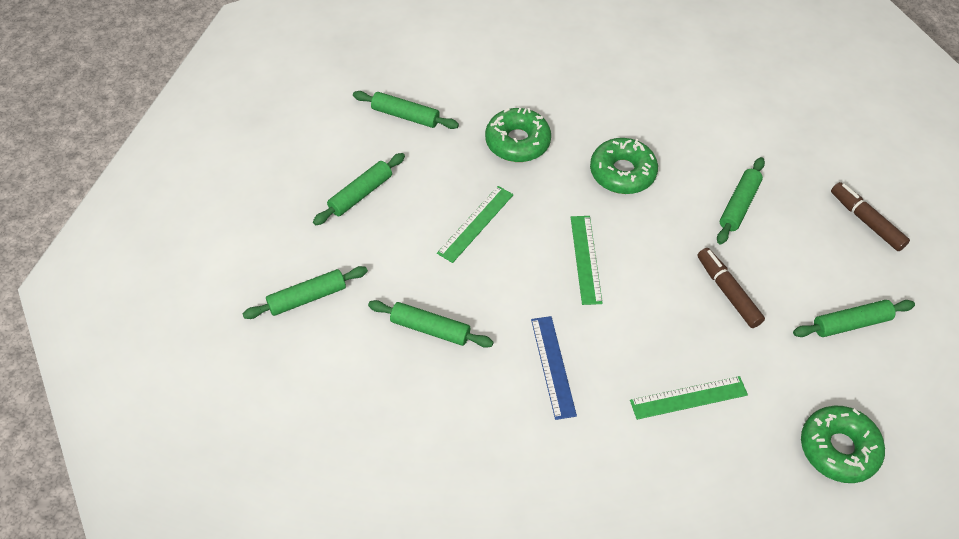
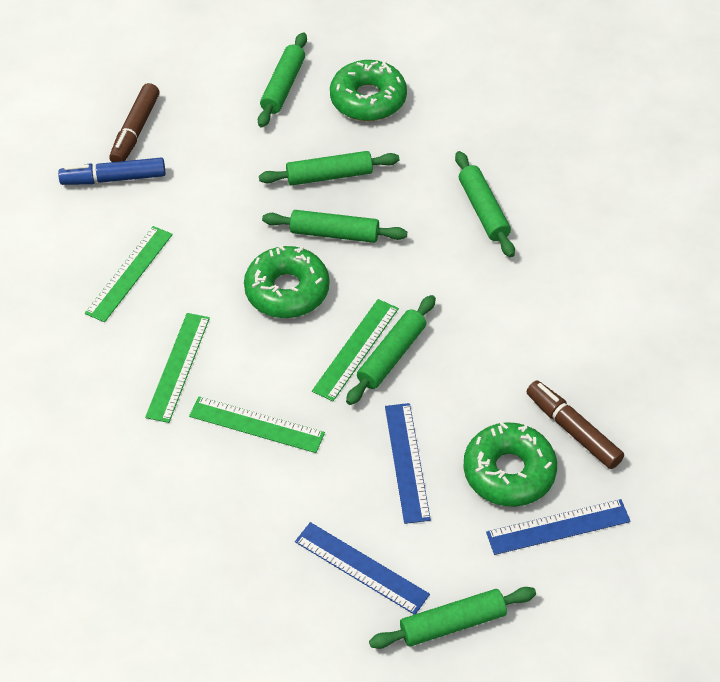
blue marker: none = 0 -> [58,158,165,185] = 1
blue ruler: [531,316,577,420] = 1 -> [295,522,430,615] [385,403,431,524] [486,499,631,555] = 3
green ruler: [437,186,513,263] [571,216,603,305] [630,376,748,420] = 3 -> [85,226,173,322] [145,313,210,423] [189,396,325,453] [312,299,399,401] = 4

